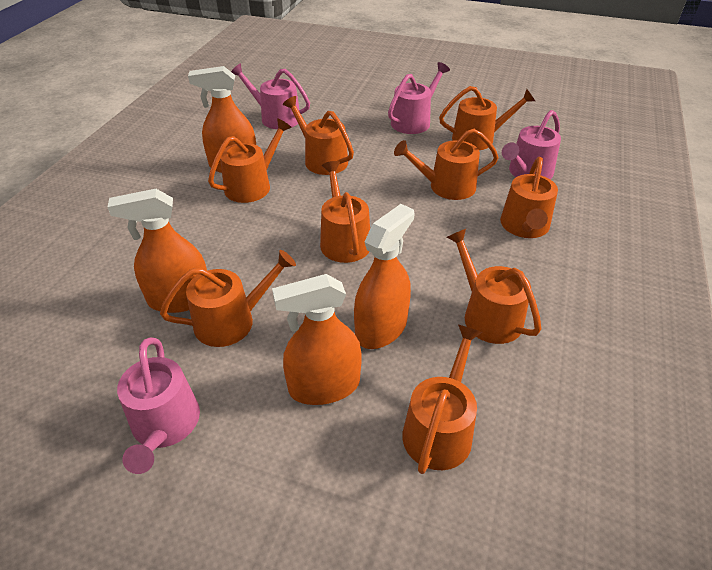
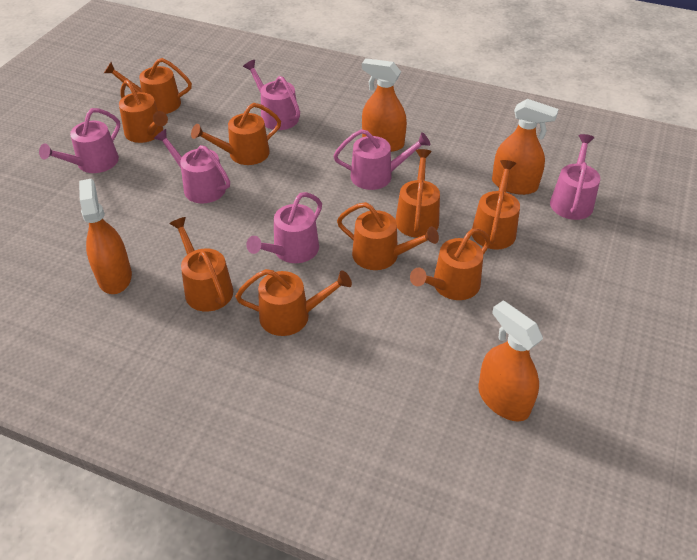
pink watering can: [117,337,200,474] [231,63,310,129] [388,62,450,134] [502,110,561,179] = 4 -> [39,108,120,173] [154,129,230,203] [243,60,300,130] [246,192,322,263] [333,129,430,190] [550,134,600,220] = 6

